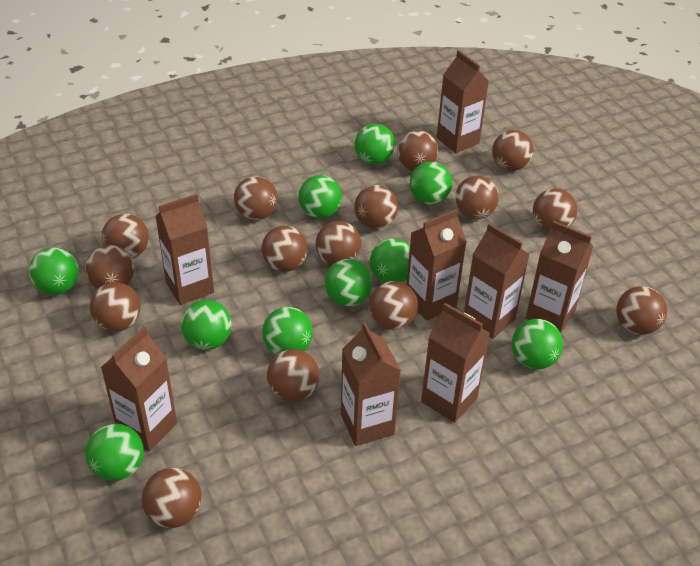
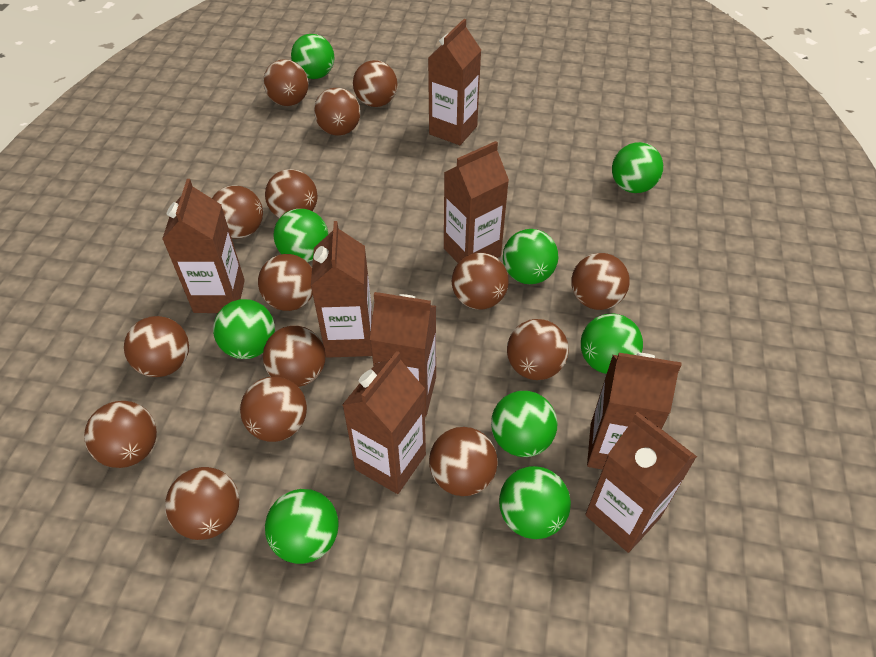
green ball: [29,247,79,295] [85,424,144,481] [181,300,232,350] [262,307,313,354] [298,175,342,219] [325,259,372,306] [355,124,395,165] [370,238,410,283] [410,162,452,204] [512,319,563,369] = 10 -> [213,299,275,359] [265,489,339,564] [273,209,328,262] [291,34,334,79] [491,391,558,457] [499,466,571,539] [503,229,559,284] [581,314,643,374] [612,142,663,193] = 9

